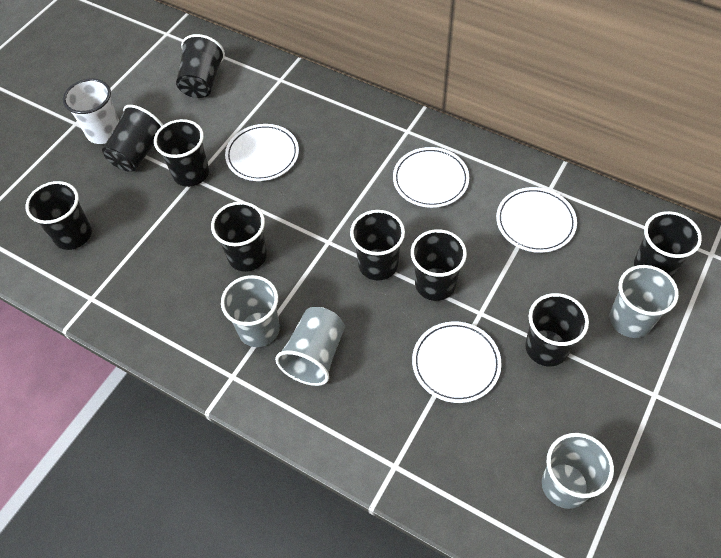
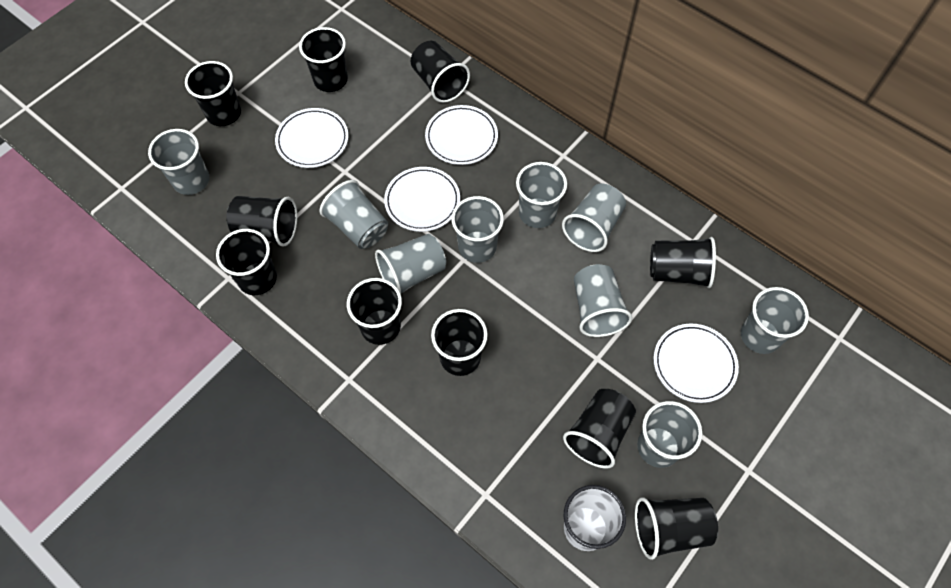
black cup: [26,181,92,250] [102,105,163,171] [154,119,209,187] [176,34,225,98] [211,202,267,272] [350,210,405,281] [411,229,467,301] [525,293,589,366] [634,211,702,278] = 9 -> [185,61,241,126] [216,229,277,295] [226,196,297,247] [299,27,348,92] [347,278,402,345] [411,41,470,103] [431,309,488,376] [563,389,636,469] [635,497,718,560] [650,237,716,288] = 10
grey cup: [221,275,280,347] [275,307,345,386] [542,433,614,509] [610,265,679,338] = 4 -> [148,129,209,195] [319,180,388,249] [375,234,446,294] [451,196,504,263] [516,162,567,228] [562,183,626,252] [574,264,632,337] [637,401,702,468] [741,287,809,354] = 9

